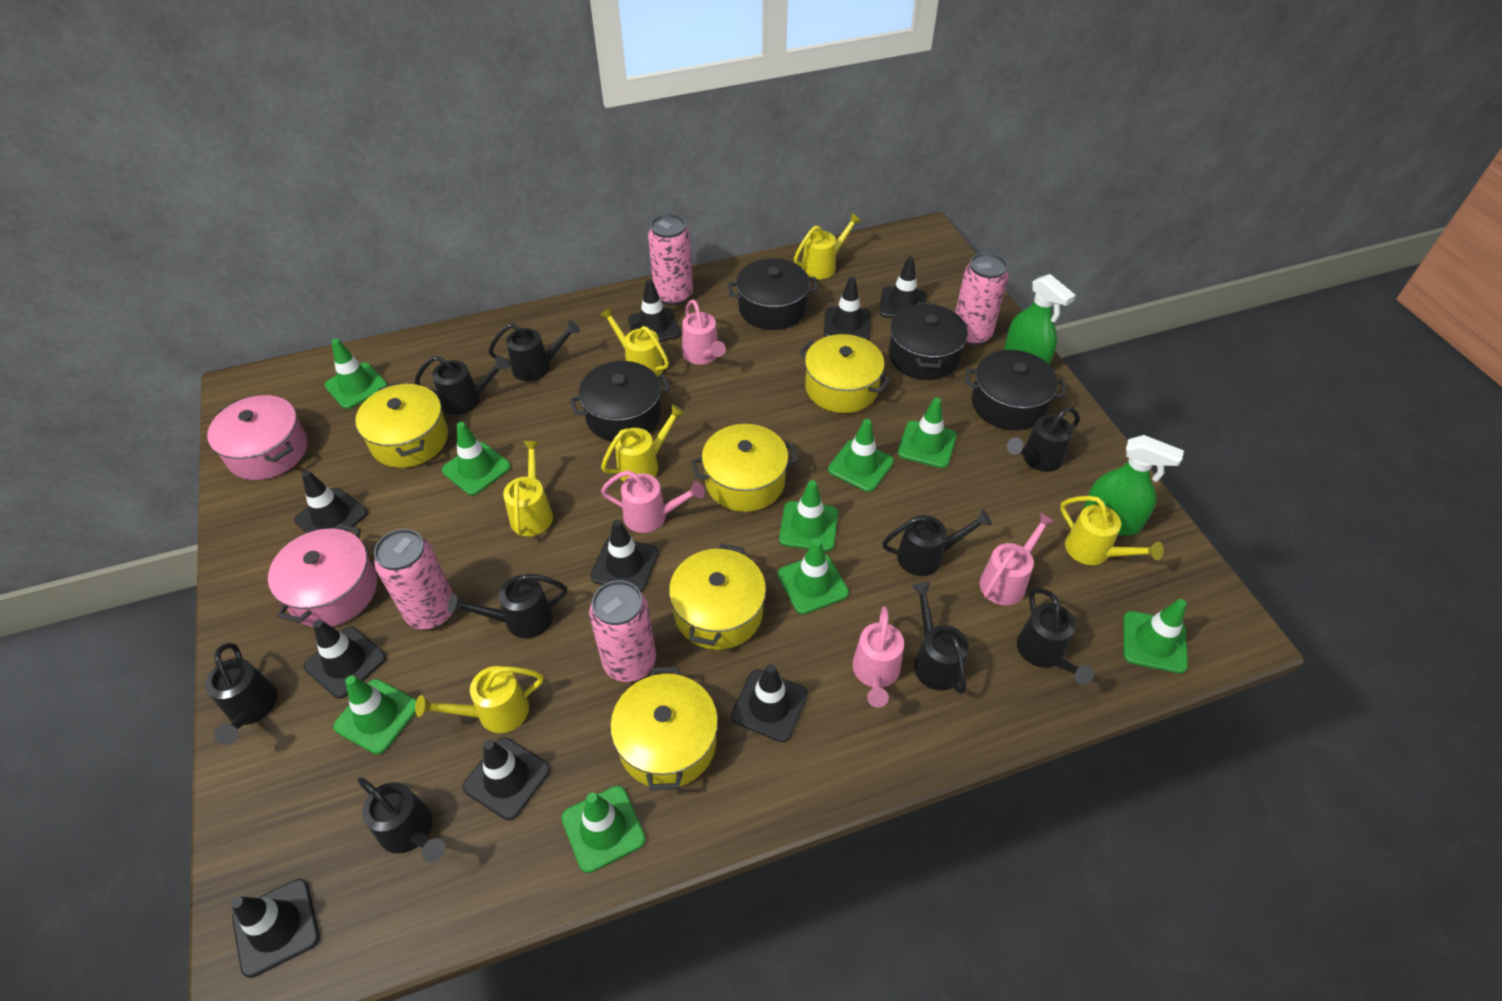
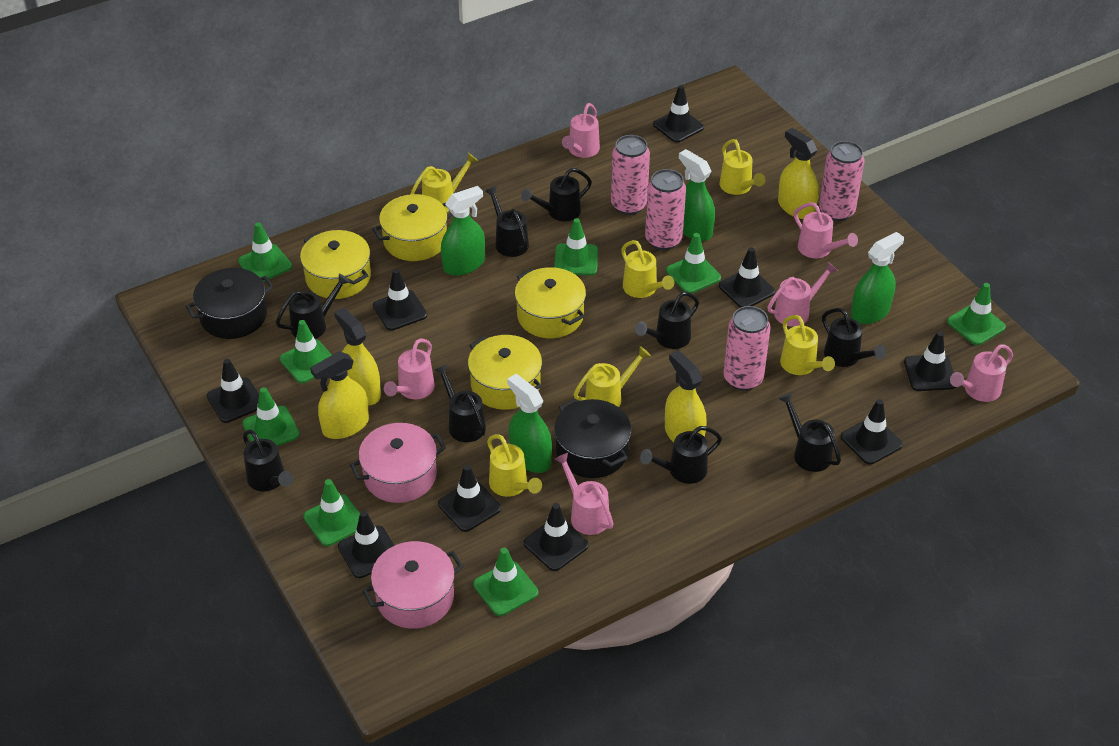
black pot: [569,361,671,442] [728,259,819,330] [888,303,968,380] [965,350,1066,430] = 4 -> [186,268,274,339] [554,399,631,478] = 2
green spray bottle: [1004,274,1076,365] [1083,435,1184,536] = 2 -> [441,186,485,276] [507,374,552,473] [679,149,715,241] [851,232,904,324] = 4
green traffic cone: [325,338,388,409] [333,676,416,755] [442,422,511,495] [561,786,645,873] [777,539,849,614] [779,480,838,551] [828,419,894,492] [898,397,957,468] [1123,599,1188,673] = 9 -> [238,222,292,282] [242,387,300,446] [280,320,332,383] [303,479,360,546] [473,548,538,616] [554,218,598,276] [666,233,721,294] [947,283,1006,345] = 8
pink watering can: [601,470,705,533] [682,299,726,365] [852,606,904,707] [980,512,1055,605] = 4 -> [384,338,435,399] [554,453,613,535] [562,103,600,158] [767,262,838,326] [794,202,858,258] [950,344,1013,402] = 6
yellow pot: [355,382,448,468] [610,667,718,790] [669,543,766,650] [691,424,799,512] [799,334,891,413] = 5 -> [300,230,371,299] [372,194,453,261] [468,335,542,410] [515,267,586,338] = 4
yellow spray bottle: none = 0 -> [310,352,369,439] [334,308,381,405] [665,350,707,442] [778,128,819,219] = 4

